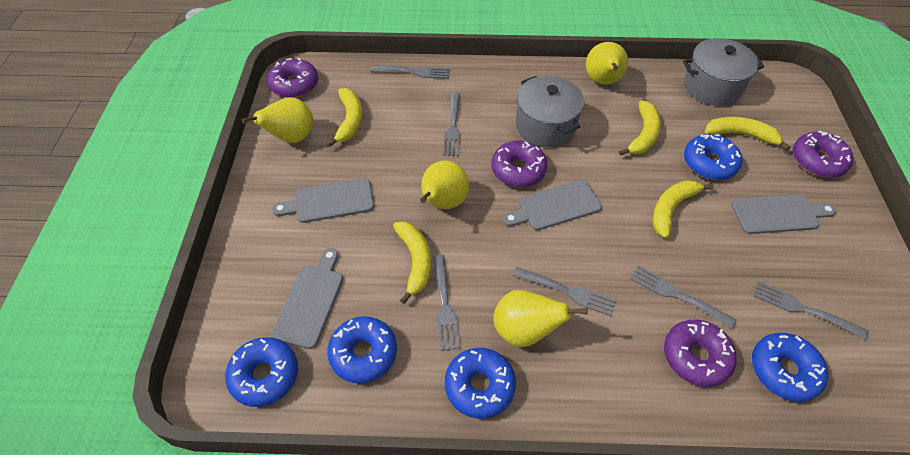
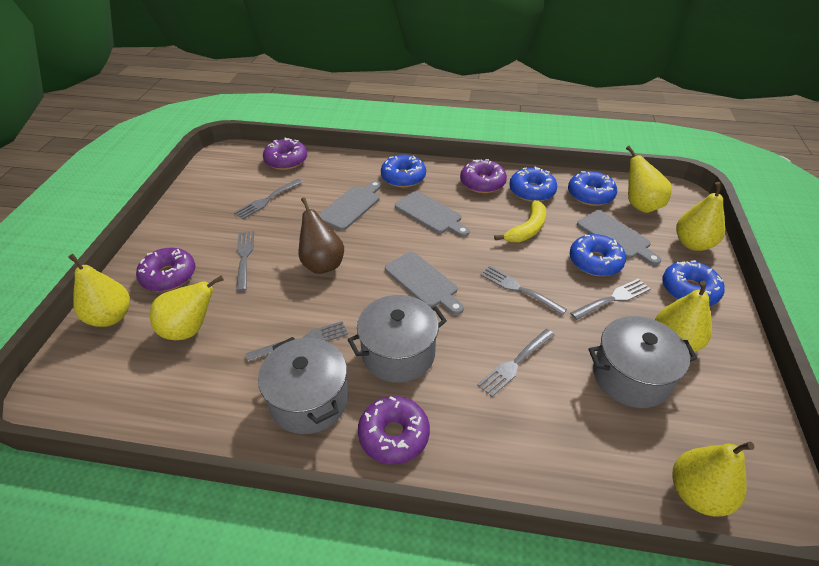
brown pear: none = 0 -> [299,197,344,274] = 1
grey pot: [516,76,584,147] [683,38,764,106] = 2 -> [258,337,348,434] [348,295,447,383] [589,316,697,408] = 3
yellow banana: [327,88,362,147] [393,221,431,304] [619,101,661,156] [653,180,714,238] [705,117,790,151] = 5 -> [494,200,546,242] = 1
yellow pear: [242,97,314,143] [420,160,469,209] [493,290,588,347] [586,42,628,85] = 4 -> [68,254,130,327] [150,276,224,340] [626,146,672,213] [655,281,712,352] [673,442,754,517] [676,182,725,251] = 6

